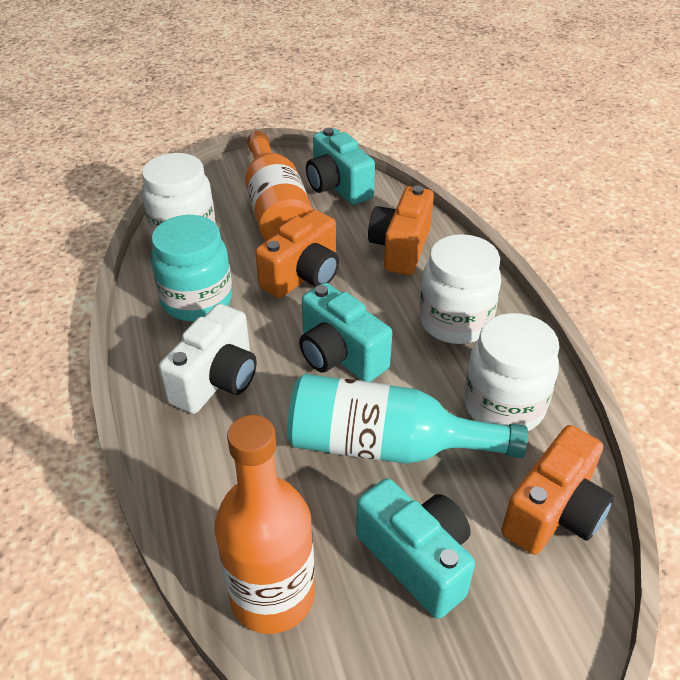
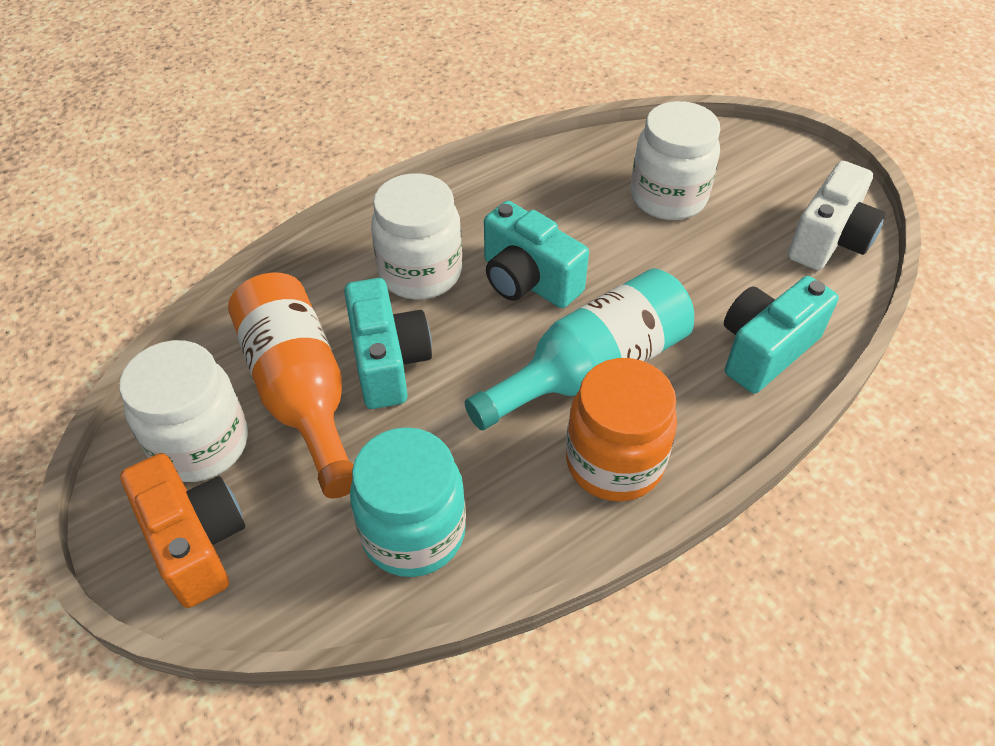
orange bottle: [214,415,315,634] [245,131,313,241] = 2 -> [228,272,353,499] = 1
orange camera: [255,210,339,298] [368,185,434,275] [501,425,614,555] = 3 -> [120,453,245,608] = 1
orange jar: none = 0 -> [566,358,677,502] = 1

